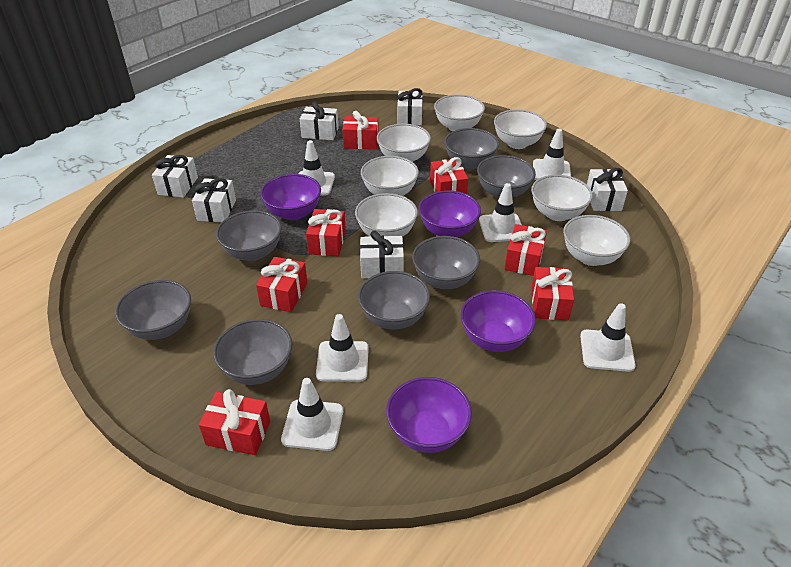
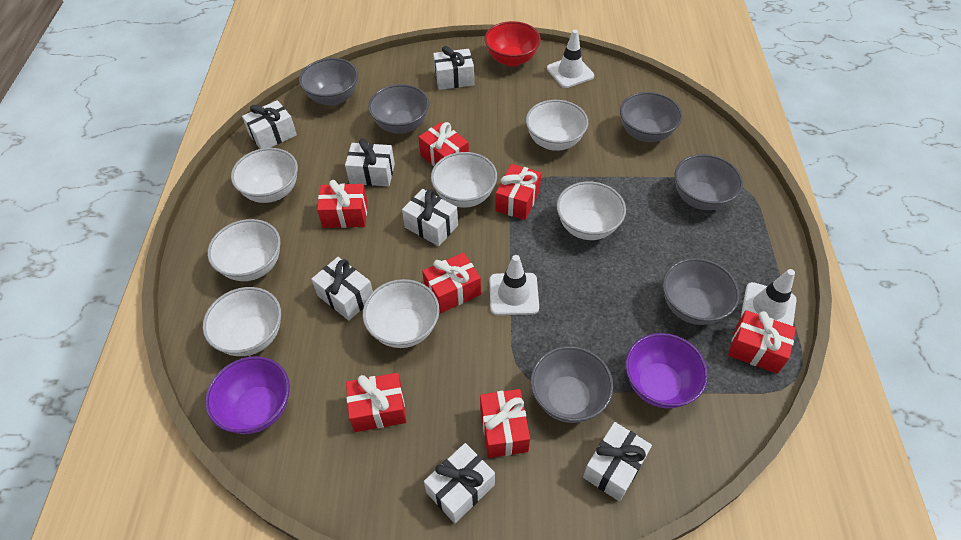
grey bowl: [115,280,191,340] [213,319,292,385] [216,210,282,261] [358,271,430,329] [412,236,480,289] [444,128,499,170] [477,155,536,199] = 7 -> [299,58,358,105] [368,84,429,134] [531,346,614,423] [620,92,683,142] [663,258,740,325] [675,154,743,210] = 6
purple bowl: [260,174,321,220] [386,377,472,453] [418,190,481,237] [461,290,536,352] = 4 -> [205,356,290,434] [625,333,708,408] = 2
red bowl: none = 0 -> [485,21,541,67] = 1
white gift: [152,155,198,198] [192,178,236,222] [300,101,339,140] [360,231,404,278] [397,88,423,125] [587,168,628,211] = 6 -> [242,100,297,149] [311,257,373,321] [345,138,395,186] [402,189,458,246] [424,443,495,523] [433,46,474,90] [583,422,652,502] = 7
white traffic cone: [281,378,343,451] [298,140,335,196] [316,314,369,382] [479,183,522,242] [533,129,571,180] [580,303,636,372] = 6 -> [489,255,539,315] [547,30,594,88] [741,269,796,326] = 3

